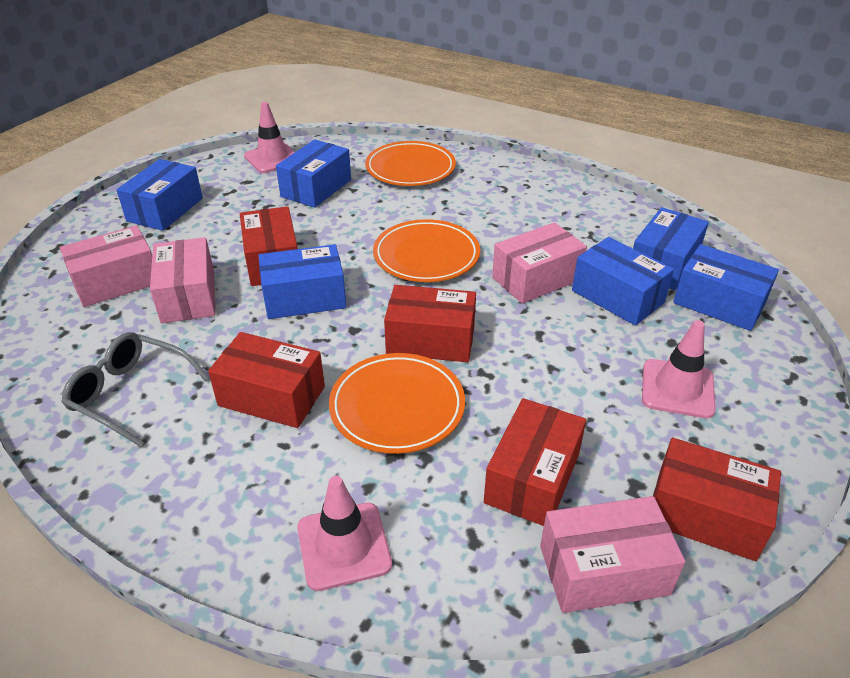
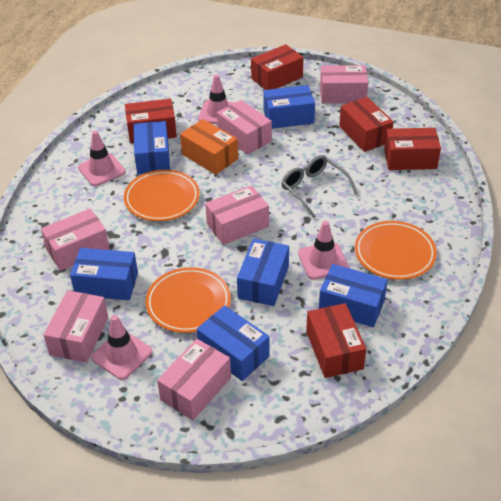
orange box: none = 0 -> [180,119,238,175] = 1
pink box: [60,225,152,307] [150,237,215,323] [492,222,587,304] [540,496,686,613] = 4 -> [41,208,110,271] [44,290,108,363] [157,339,231,420] [205,185,269,245] [217,100,272,155] [320,65,368,103] = 6
pink traffic cone: [244,102,295,173] [297,476,392,591] [642,320,716,418] = 3 -> [78,131,126,186] [91,315,153,380] [198,74,235,124] [298,221,349,280] = 4

